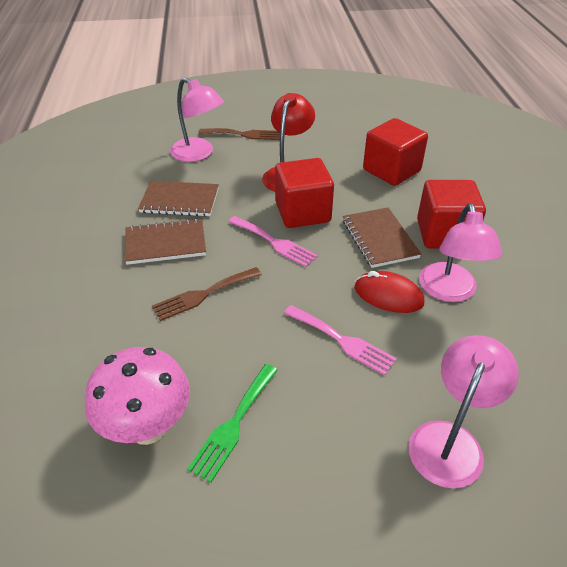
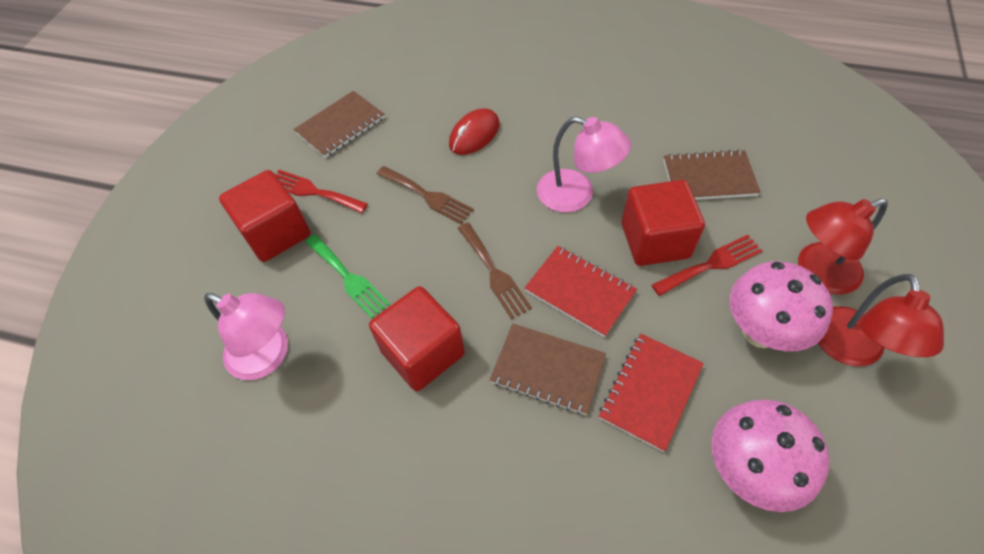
pink fork: [228,216,318,267] [284,305,397,376] = 2 -> none = 0
pink lamp: [170,78,224,162] [409,335,519,488] [419,203,502,302] = 3 -> [204,293,288,380] [537,116,631,212] = 2
pink mushroom: [85,347,190,445] = 1 -> [712,399,830,512] [730,261,833,351] = 2
red fork: none = 0 -> [275,170,368,213] [652,235,763,296] = 2
red lamp: [262,93,315,192] = 1 -> [798,199,888,294] [818,274,944,366] = 2
red notebook: none = 0 -> [525,246,637,337] [599,333,704,452] = 2

